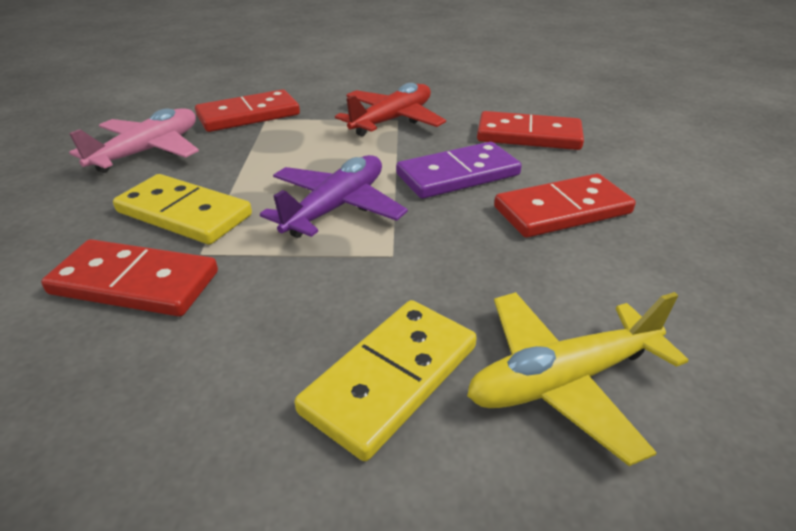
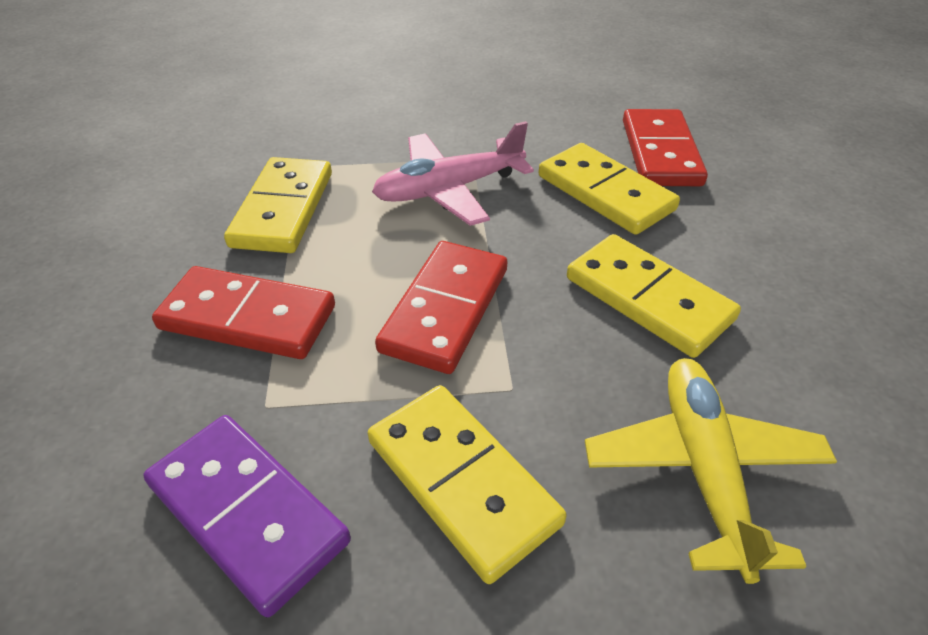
purple plane: [260,155,408,238] = 1 -> none = 0
red domino: [41,239,218,317] [195,90,300,132] [477,111,584,150] [494,174,636,238] = 4 -> [152,266,335,359] [375,241,507,374] [623,109,708,186] = 3
red plane: [335,83,446,136] = 1 -> none = 0
yellow domino: [113,174,252,244] [295,300,477,461] = 2 -> [224,157,332,253] [368,385,567,584] [539,143,680,235] [567,234,741,358] = 4

